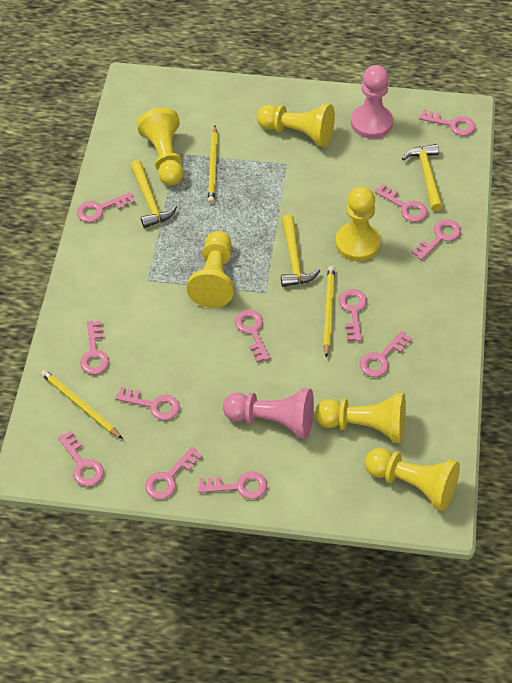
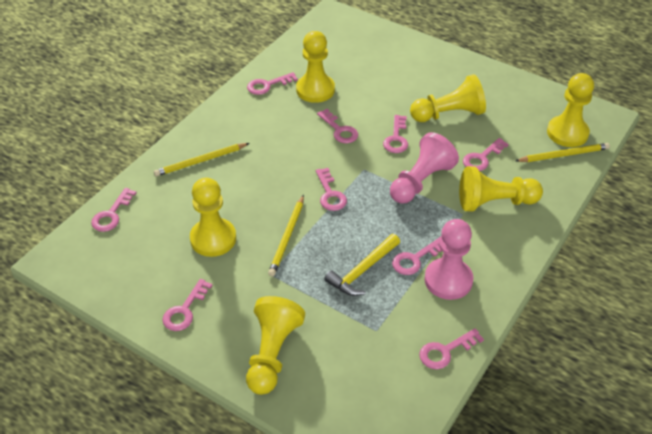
pink key: [58,431,104,487] [77,192,135,222] [80,321,109,374] [115,387,180,420] [145,447,203,499] [198,471,267,499] [235,310,270,362] [339,289,367,341] [360,331,412,377] [375,184,428,222] [411,219,461,260] [419,109,476,136] = 12 -> [91,188,137,232] [162,279,213,331] [247,72,298,95] [316,168,347,211] [317,109,358,143] [383,115,408,153] [392,237,441,275] [419,328,484,369] [463,138,509,171] = 9
yellow hammer: [130,160,177,228] [281,214,320,287] [402,144,443,211] = 3 -> [324,234,400,296] = 1

